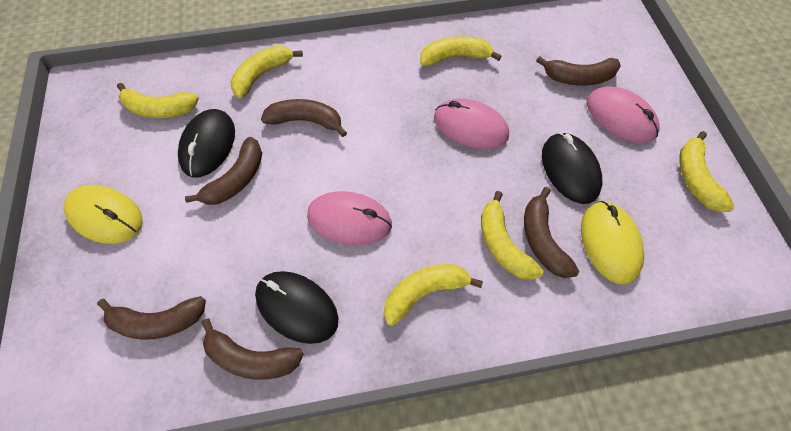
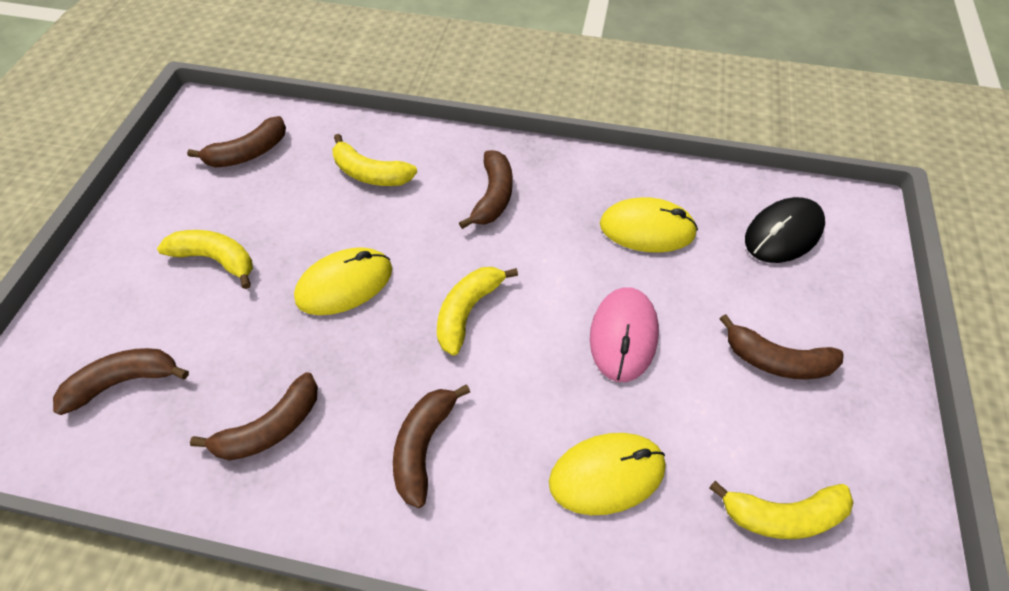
black mouse: [178,109,235,177] [255,271,338,344] [542,132,602,204] = 3 -> [745,197,825,263] = 1
pink mouse: [307,191,392,245] [434,99,509,149] [587,86,660,143] = 3 -> [590,287,659,382] = 1
yellow banana: [117,83,199,118] [231,46,303,98] [384,264,483,326] [420,36,502,66] [481,191,543,280] [679,131,734,212] = 6 -> [157,230,253,289] [332,134,417,186] [437,267,518,355] [709,481,854,539] = 4
yellow mouse: [64,185,143,244] [581,201,644,285] = 2 -> [294,247,392,315] [549,433,666,515] [600,197,698,253] = 3

